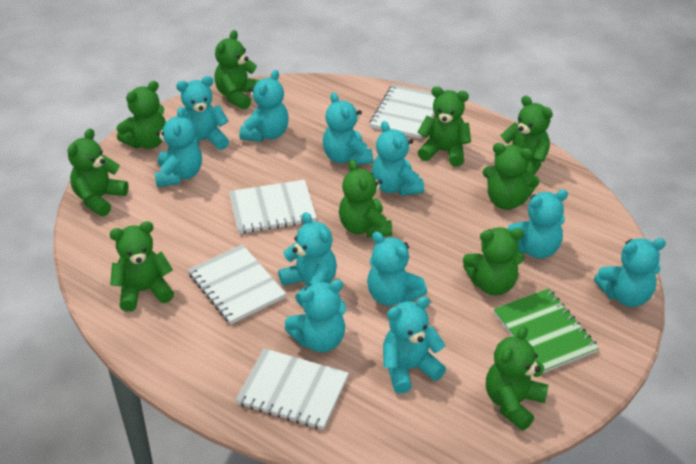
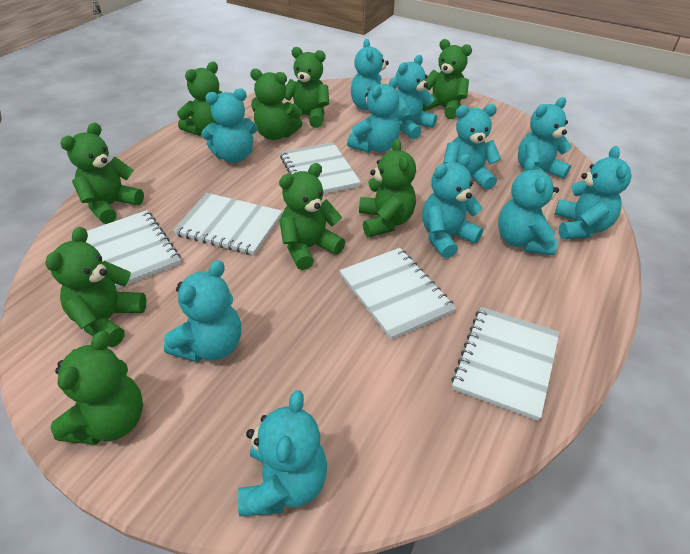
green notebook: [493,288,599,374] = 1 -> none = 0
green teddy bear: [68,128,128,216] [109,221,174,312] [117,81,166,149] [214,30,260,110] [339,159,392,238] [418,86,471,167] [463,227,524,295] [483,143,540,210] [486,326,549,431] [495,95,553,175] = 10 -> [46,227,146,347] [50,331,143,445] [60,122,144,224] [177,62,223,136] [250,69,303,140] [279,163,345,270] [284,47,329,128] [359,139,416,237] [422,39,472,119] = 9
white notebook: [188,244,286,324] [229,180,317,234] [236,348,349,430] [370,84,436,139] = 4 -> [86,210,181,289] [173,193,283,255] [280,142,361,194] [339,248,456,340] [451,307,560,421] = 5

